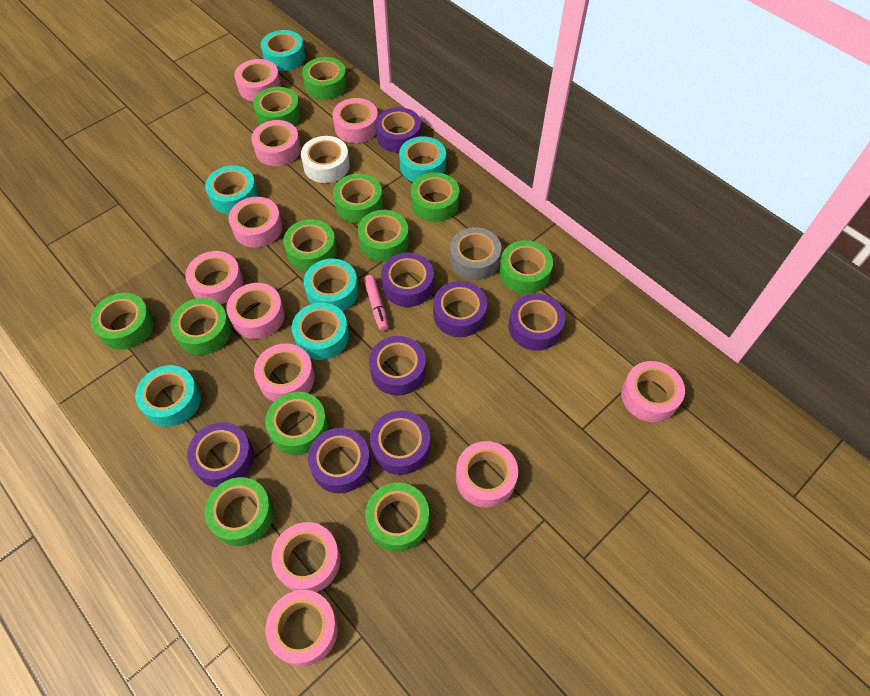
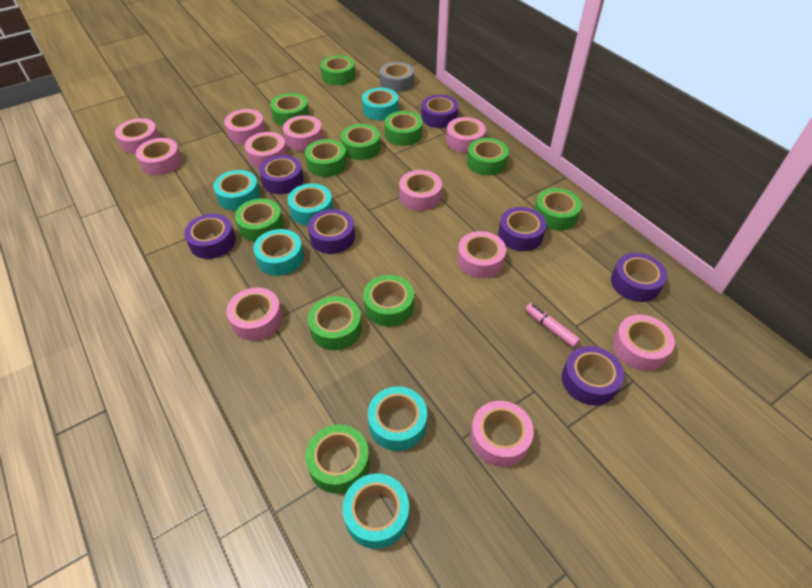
green tape: [90,293,154,350] [170,298,231,355] [205,477,274,546] [253,87,301,126] [265,392,328,455] [283,219,337,271] [302,57,347,100] [333,174,383,223] [358,210,409,262] [365,482,429,552] [411,172,459,222] [499,240,553,294] = 12 -> [235,198,283,242] [270,93,309,126] [305,139,347,177] [306,424,370,494] [308,296,362,350] [321,55,355,85] [341,124,381,160] [363,275,414,327] [385,111,423,146] [467,138,509,175] [534,188,582,230] = 11
purple tape: [187,422,254,487] [308,428,371,493] [369,336,426,396] [370,411,430,475] [375,107,421,153] [381,253,434,307] [433,281,487,337] [509,294,565,351] = 8 -> [184,214,236,259] [259,155,304,194] [308,209,355,254] [421,95,458,128] [498,207,546,251] [562,346,624,405] [611,253,667,302] = 7
white tape: [301,136,350,183] = 1 -> none = 0

